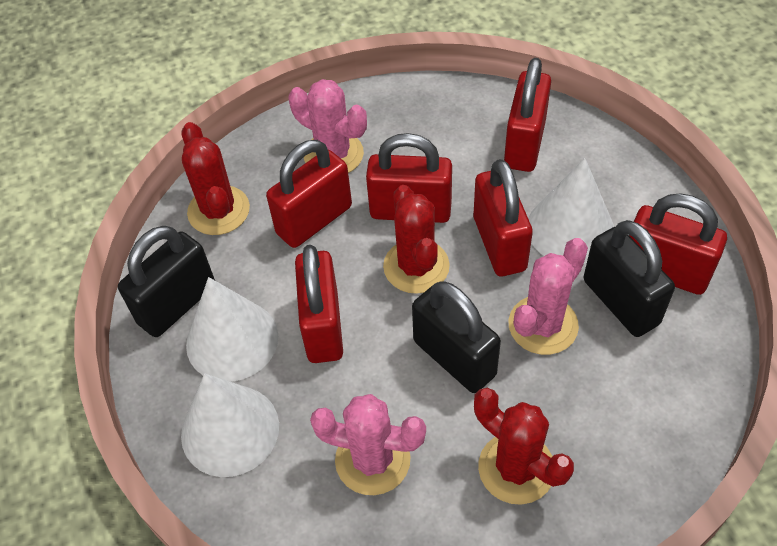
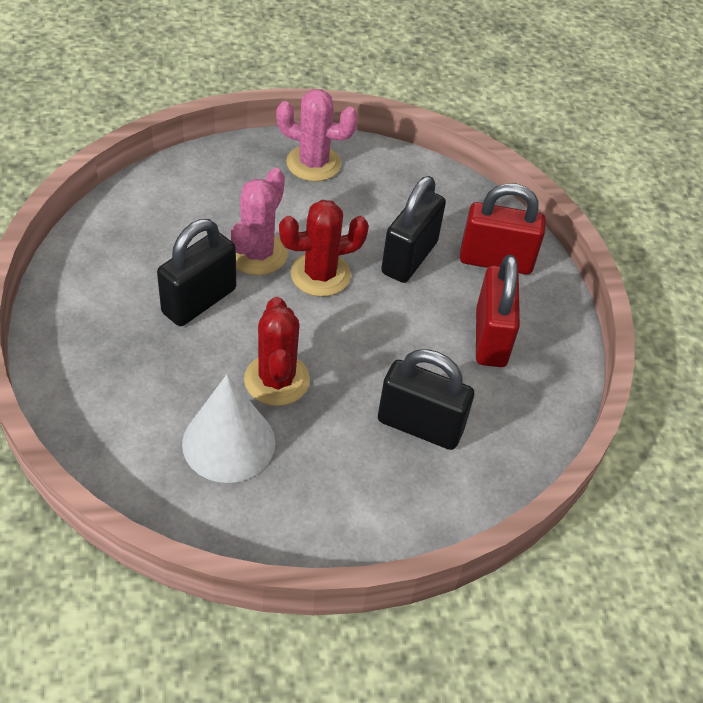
pink cactus: [289,79,367,173] [310,394,426,495] [508,238,588,355] = 3 -> [231,168,288,276] [276,89,358,181] = 2
red cactus: [181,122,250,235] [383,185,450,294] [474,388,574,505] = 3 -> [244,297,310,406] [279,200,369,297] = 2
red padlock: [266,140,352,248] [295,245,343,363] [366,133,452,223] [473,159,533,276] [504,58,551,172] [629,193,727,295] = 6 -> [460,183,546,275] [476,255,520,367] = 2
white cone: [181,374,279,477] [186,277,278,382] [528,158,614,264] = 3 -> [182,374,275,483] = 1

